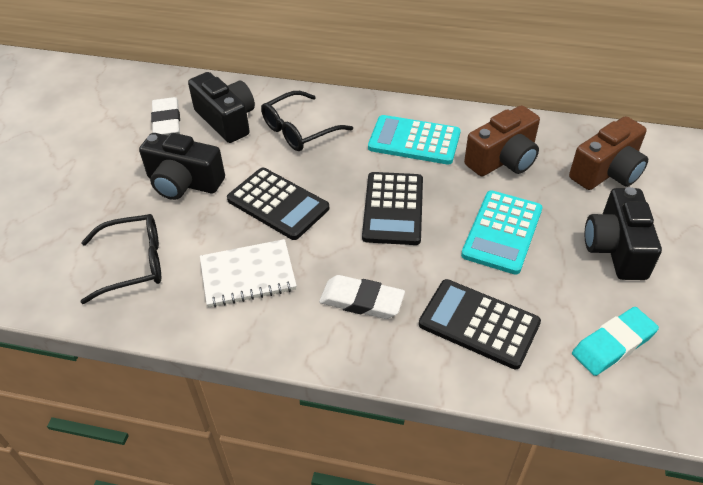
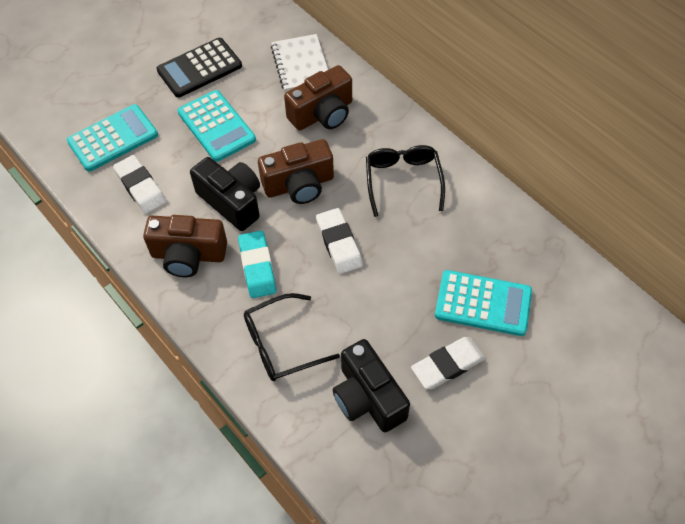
black calculator: [227,168,329,240] [362,172,423,245] [419,279,541,369] = 3 -> [156,38,242,98] = 1
black camera: [139,133,225,200] [188,72,255,143] [585,187,662,280] = 3 -> [190,157,260,231] [333,339,410,432] = 2
brown camera: [464,105,540,177] [569,116,648,190] = 2 -> [143,215,227,277] [258,139,334,204] [284,65,352,131] = 3
turquoise calculator: [368,115,461,165] [461,190,542,275] = 2 -> [67,104,158,172] [178,90,256,162] [435,270,532,336] = 3
white eraser: [151,97,180,136] [319,275,405,319] = 2 -> [113,155,166,214] [316,208,363,274] [411,337,486,389] = 3

